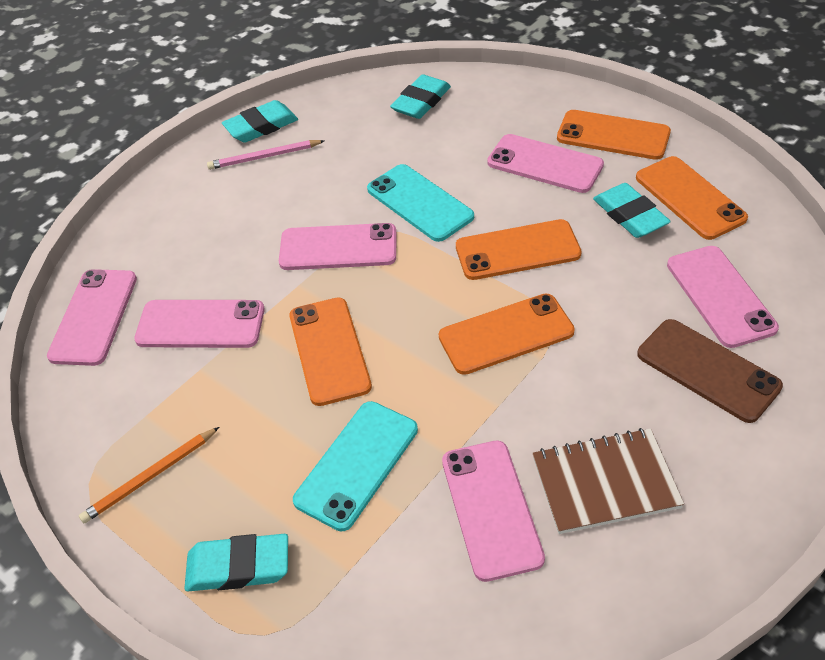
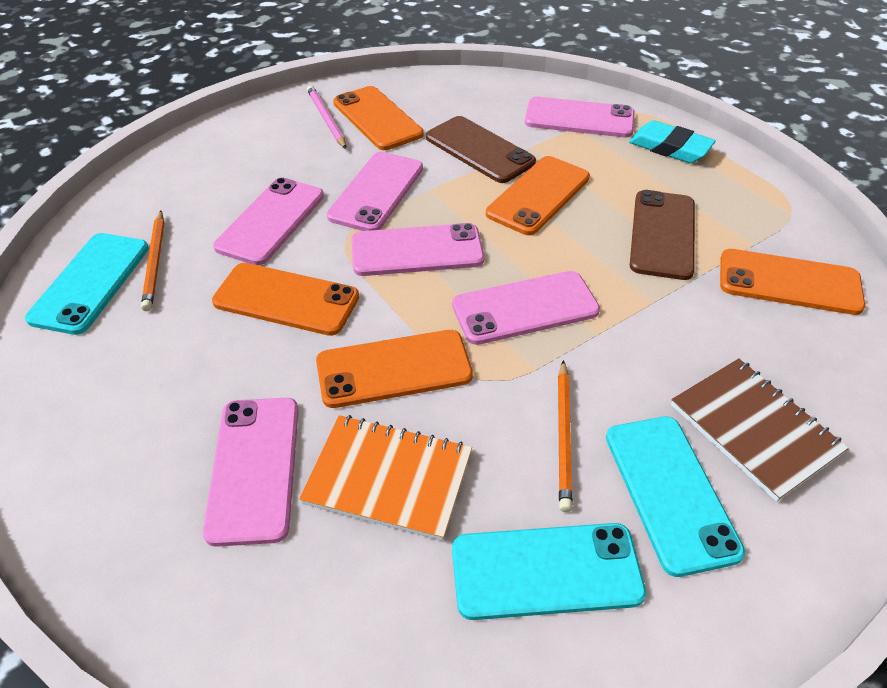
brown phone: [637,319,783,423] = 1 -> [426,116,536,183] [630,190,695,280] = 2
orange notebook: none = 0 -> [299,415,472,541] = 1
orange pencil: [79,427,219,523] = 1 -> [141,211,164,311] [558,360,573,512] = 2
turquoise eraser: [184,534,288,592] [222,100,298,143] [390,75,451,119] [593,183,671,238] = 4 -> [629,120,716,163] = 1
turquoise phone: [293,401,418,531] [367,164,474,242] = 2 -> [25,233,149,335] [452,523,646,620] [606,417,745,577] = 3

